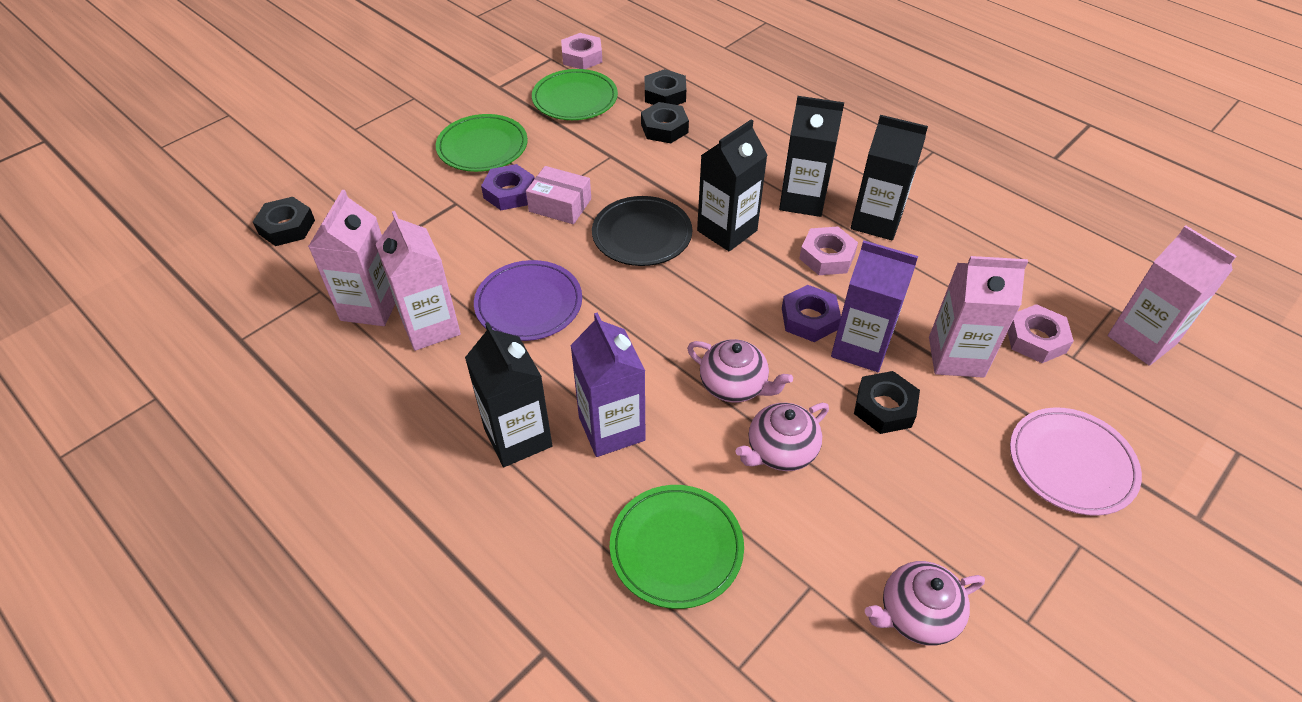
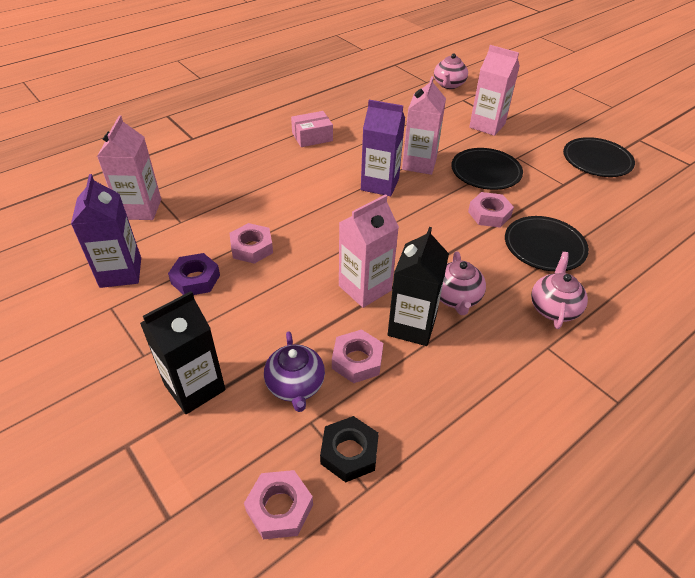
black carton: [465,322,552,467] [697,119,767,252] [779,96,844,217] [851,115,928,240] = 4 -> [140,291,226,414] [388,227,449,346] = 2
black nut: [253,197,315,246] [641,102,689,143] [645,69,686,105] [854,371,920,434] = 4 -> [320,416,379,482] = 1
black plate: [592,196,692,266] = 1 -> [451,148,523,190] [505,216,589,272] [563,137,635,177] = 3
green plate: [436,114,528,172] [532,69,618,120] [610,485,744,609] = 3 -> none = 0
pink nut: [561,33,602,69] [799,226,858,275] [1008,304,1074,363] = 3 -> [230,223,273,264] [244,470,313,539] [332,329,383,383] [468,192,514,228] = 4
pink plate: [1010,407,1142,516] = 1 -> none = 0
purple nut: [481,164,535,210] [782,285,841,342] = 2 -> [168,253,220,295] = 1
purple plate: [474,260,582,341] = 1 -> none = 0
purple teapot: none = 0 -> [264,331,325,412] = 1

